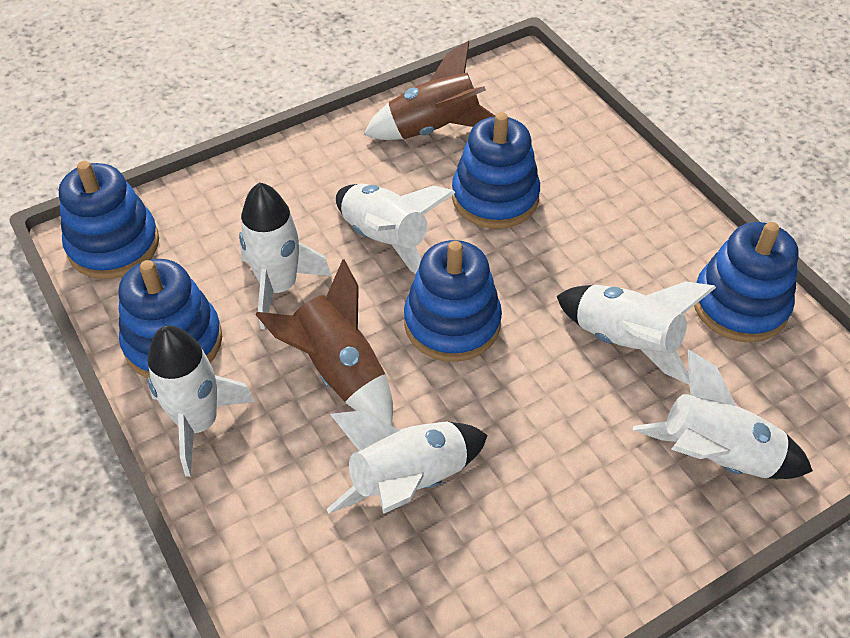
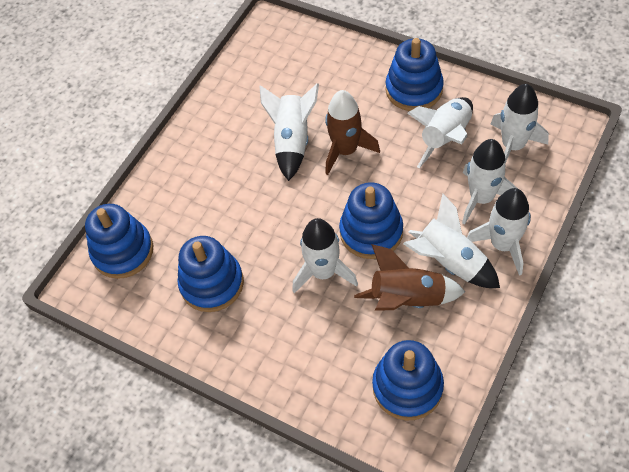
white rocket: [148,325,255,477] [239,182,332,330] [327,410,488,514] [336,183,456,274] [557,281,716,385] [633,350,813,479] = 6 -> [259,83,319,181] [292,218,358,293] [403,194,500,288] [407,97,473,168] [462,139,518,225] [467,188,531,276] [490,84,549,164] = 7

